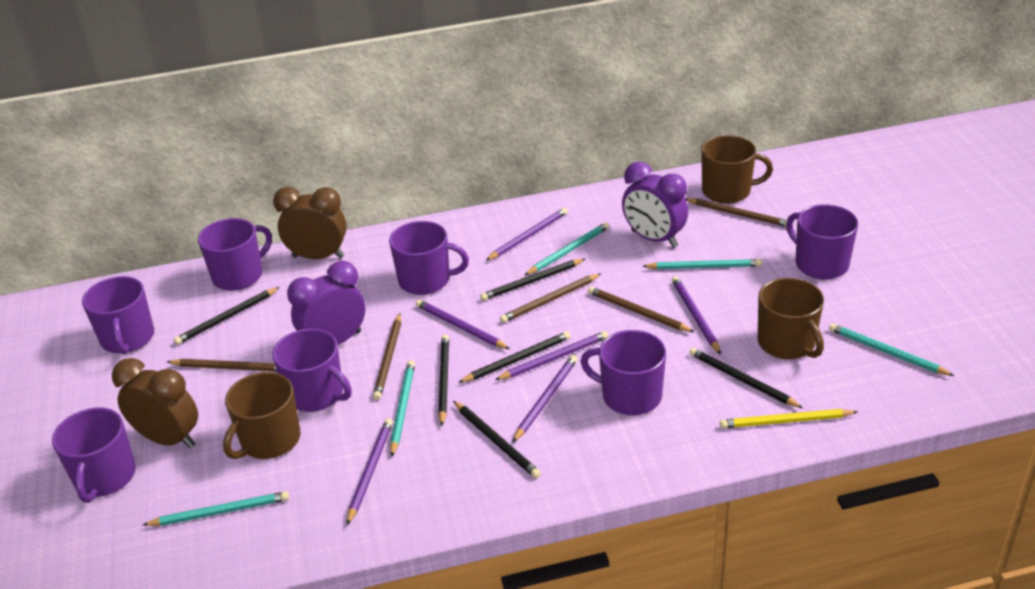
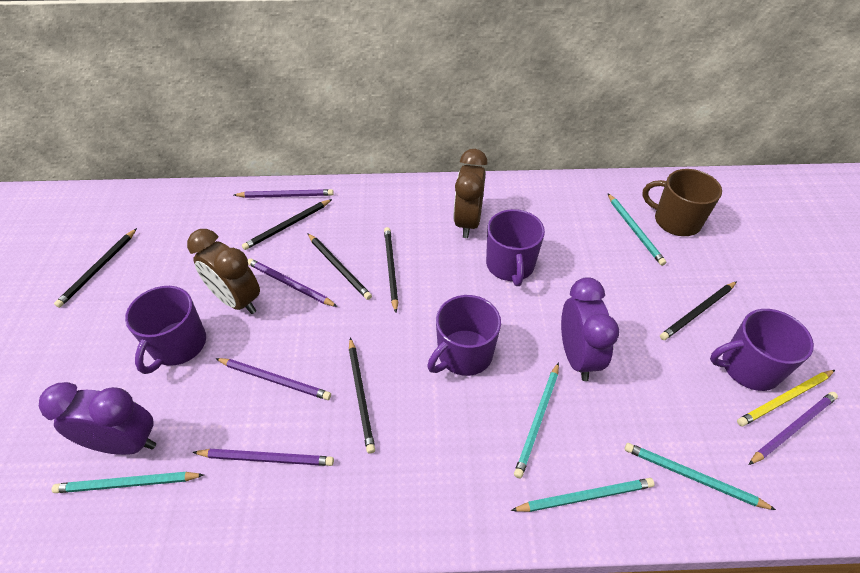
brown mug: [223,372,301,459] [701,135,773,204] [758,278,824,359] = 3 -> [642,169,722,236] = 1
brown pencil: [167,359,277,372] [373,314,401,400] [500,273,601,323] [588,286,694,332] [685,198,787,227] = 5 -> none = 0
purple mug: [52,407,136,503] [82,276,154,354] [198,218,272,291] [272,329,352,412] [389,221,469,295] [580,330,666,415] [786,204,858,280] = 7 -> [125,286,206,374] [427,295,501,376] [486,209,545,286] [710,309,814,391] = 4
purple pencil: [347,418,393,525] [416,299,510,349] [486,208,568,261] [495,331,608,380] [513,355,577,442] [672,276,721,355] = 6 -> [193,449,334,466] [215,358,331,400] [234,189,334,198] [248,258,338,307] [748,392,838,465] = 5

